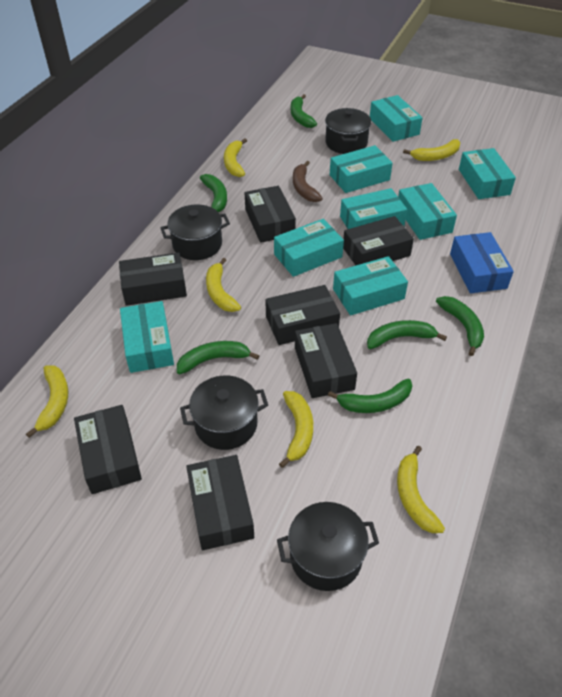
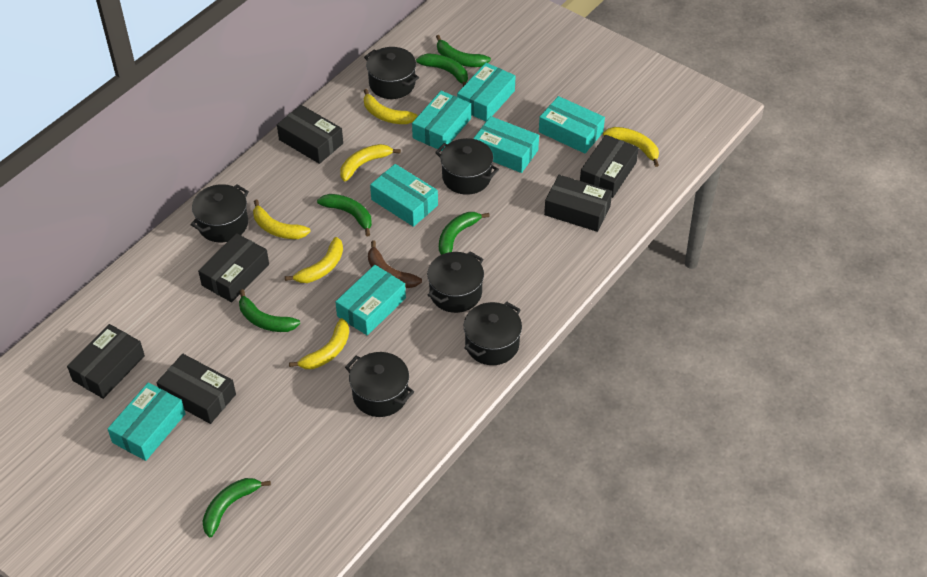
black box: [74,405,142,494] [119,253,187,306] [186,455,254,550] [245,186,296,243] [265,285,340,345] [295,323,357,398] [343,216,414,265] = 7 -> [67,324,145,399] [156,354,236,424] [198,233,269,302] [277,105,343,164] [544,175,612,232] [580,135,639,198] = 6
black pot: [160,204,230,260] [180,375,268,450] [277,502,379,591] [325,108,371,154] = 4 -> [191,184,249,242] [345,352,414,417] [364,47,419,99] [427,251,484,313] [435,138,499,195] [464,302,522,365] = 6
blue box: [450,232,514,293] = 1 -> none = 0
turquoise box: [120,301,174,373] [274,219,344,277] [330,145,393,193] [333,256,408,316] [340,188,407,229] [370,95,422,142] [398,183,457,240] [459,148,516,199] = 8 -> [108,383,186,461] [335,265,406,336] [370,164,438,227] [412,91,471,151] [457,63,516,121] [473,116,539,173] [539,96,605,153] = 7

